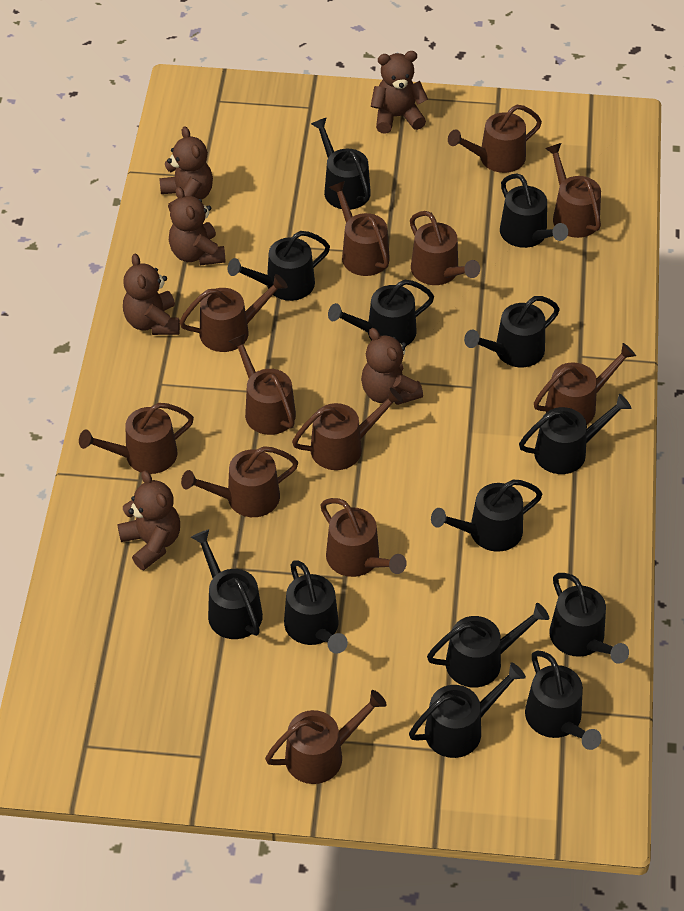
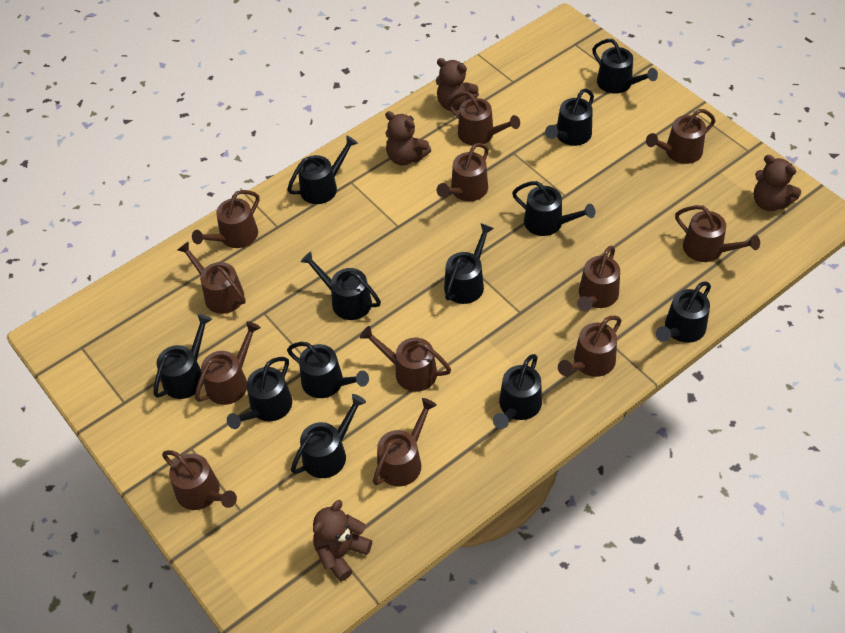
black watering can: [191,529,263,639] [228,231,330,301] [284,560,348,654] [311,117,371,210] [328,279,434,346] [409,662,526,758] [427,603,549,688] [431,480,543,552] [464,296,560,367] [500,173,568,248] [519,394,631,474] [525,650,602,750] [549,573,629,664] = 13 -> [153,314,212,399] [227,357,292,429] [287,136,358,204] [287,342,369,398] [291,394,366,478] [301,252,381,320] [444,223,494,304] [493,354,542,429] [512,181,595,236] [545,88,594,146] [592,39,658,94] [656,281,711,343] = 12
brown teddy bear: [117,471,180,570] [123,253,180,335] [159,127,213,211] [169,187,226,265] [361,328,423,405] [371,51,428,134] = 6 -> [313,500,372,581] [385,111,431,166] [436,58,479,111] [754,155,801,211] = 4

